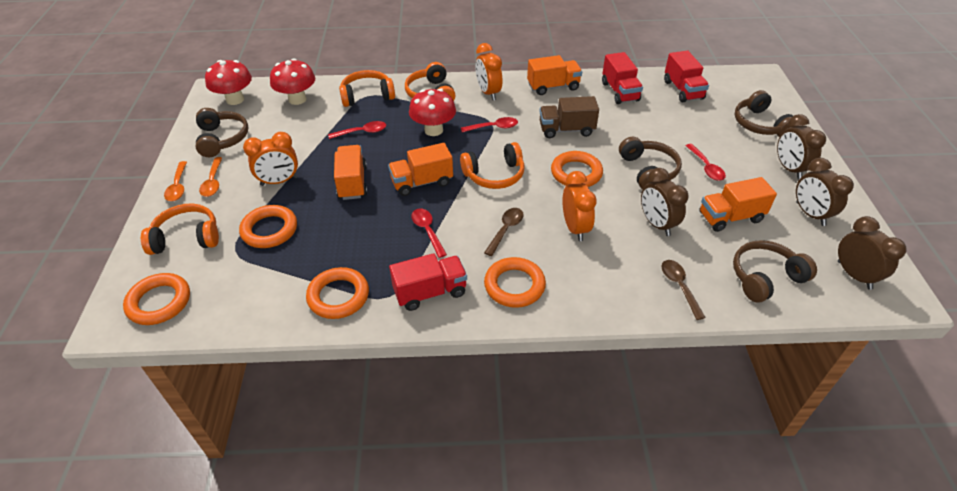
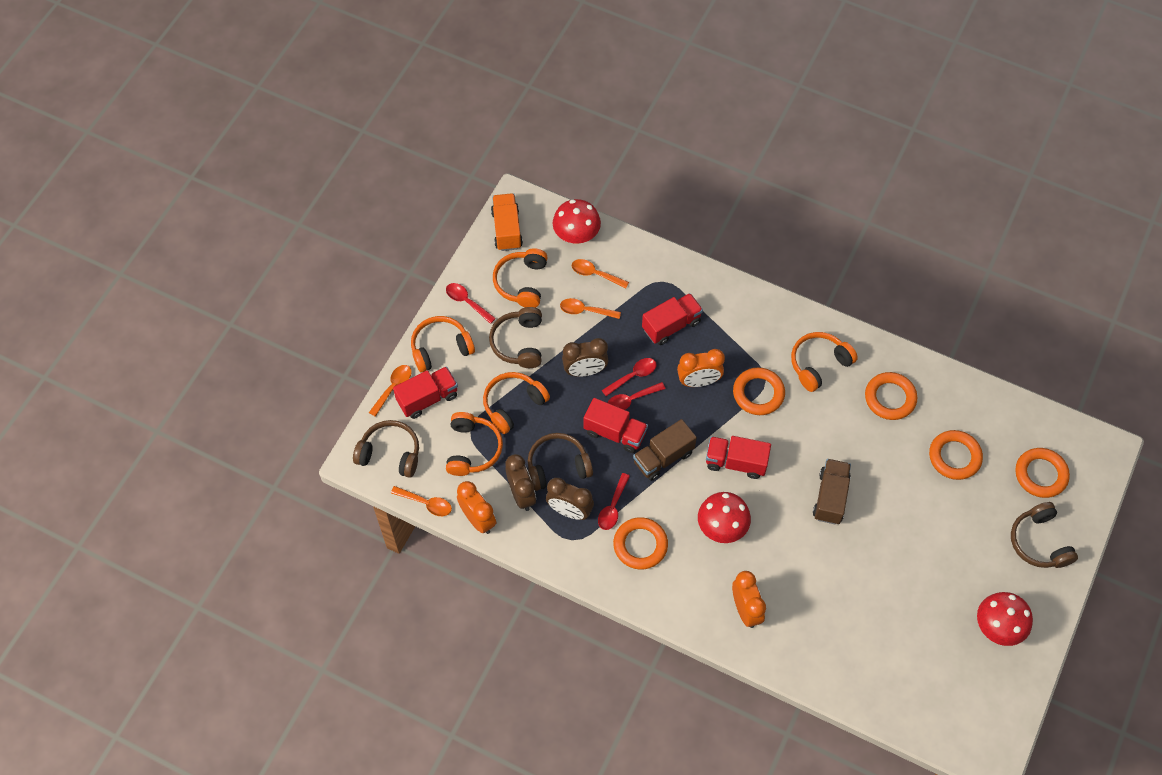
brown clock: [641,168,689,236] [777,114,826,179] [796,158,854,226] [838,216,907,290] = 4 -> [505,454,536,511] [546,478,594,520] [562,338,609,377] = 3
brown spoon: [484,208,524,256] [662,260,706,320] = 2 -> none = 0
brown truck: [539,96,599,138] = 1 -> [633,419,697,481] [813,459,851,524] = 2
orange headphones: [141,204,219,255] [339,70,395,107] [405,62,456,101] [460,142,524,189] = 4 -> [411,316,475,372] [446,412,503,476] [483,372,550,434] [493,248,548,308] [791,332,858,392] = 5
orange spoon: [164,161,187,201] [199,157,222,197] = 2 -> [369,365,412,417] [391,486,452,516] [560,298,621,319] [572,259,629,288] = 4
orange truck: [334,145,367,200] [388,143,453,196] [527,55,582,95] [700,177,777,232] = 4 -> [491,193,523,251] = 1
red truck: [389,253,467,311] [602,52,643,104] [664,51,709,102] = 3 -> [393,366,458,419] [584,398,648,453] [642,293,703,345] [706,436,771,479] = 4

